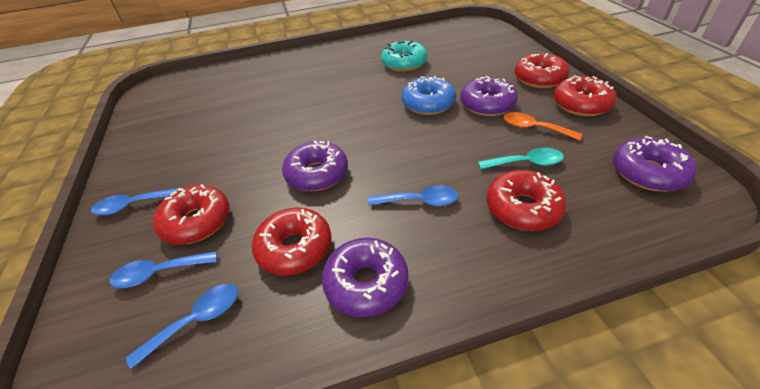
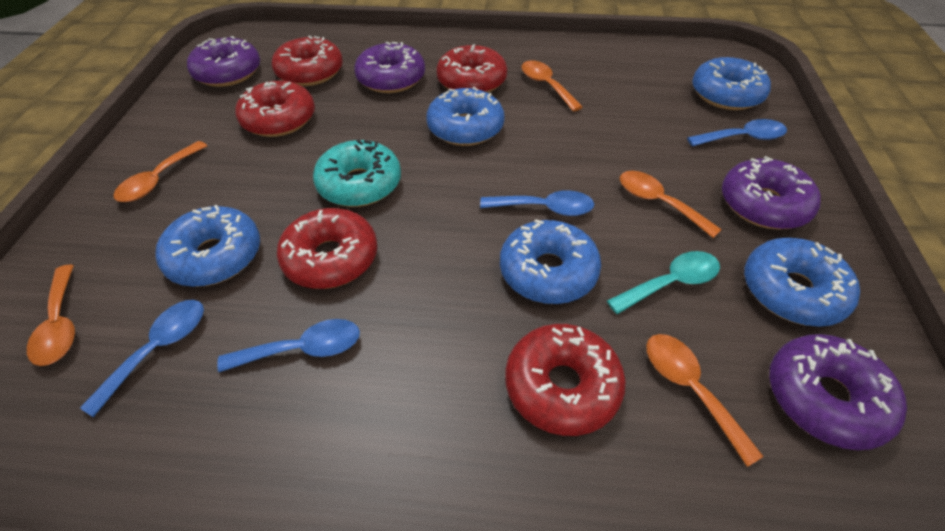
blue donut: [401,76,456,115] = 1 -> [156,205,260,287] [426,87,505,146] [500,219,601,304] [692,57,771,110] [744,238,860,327] = 5
orange spoon: [503,112,582,140] = 1 -> [27,264,75,366] [114,141,207,202] [521,60,583,111] [620,171,722,238] [646,334,764,467] = 5

